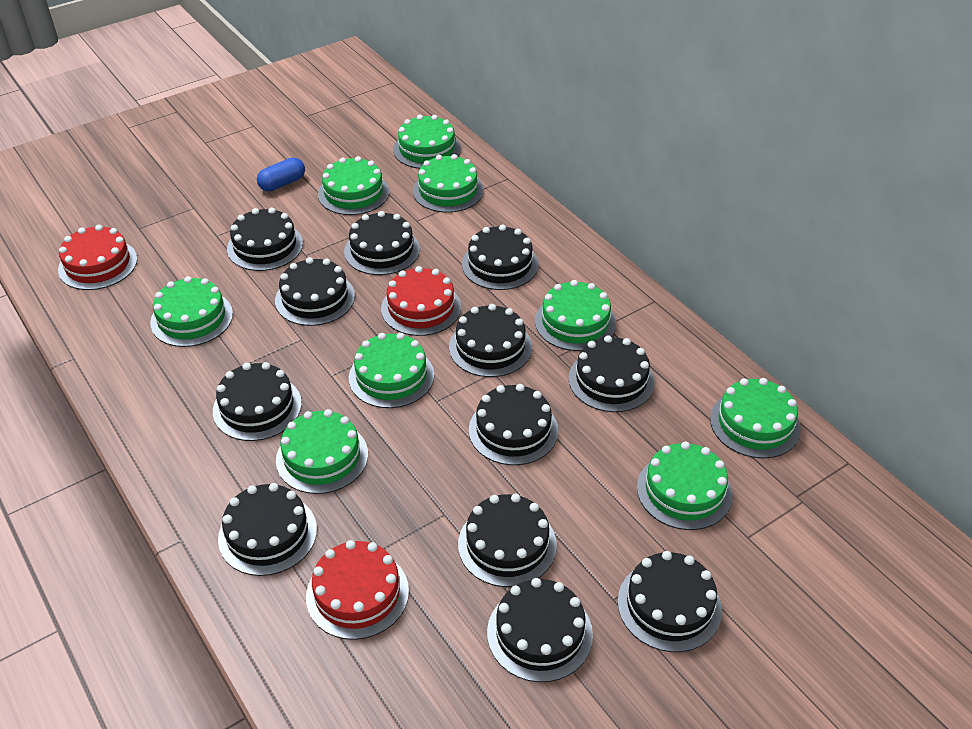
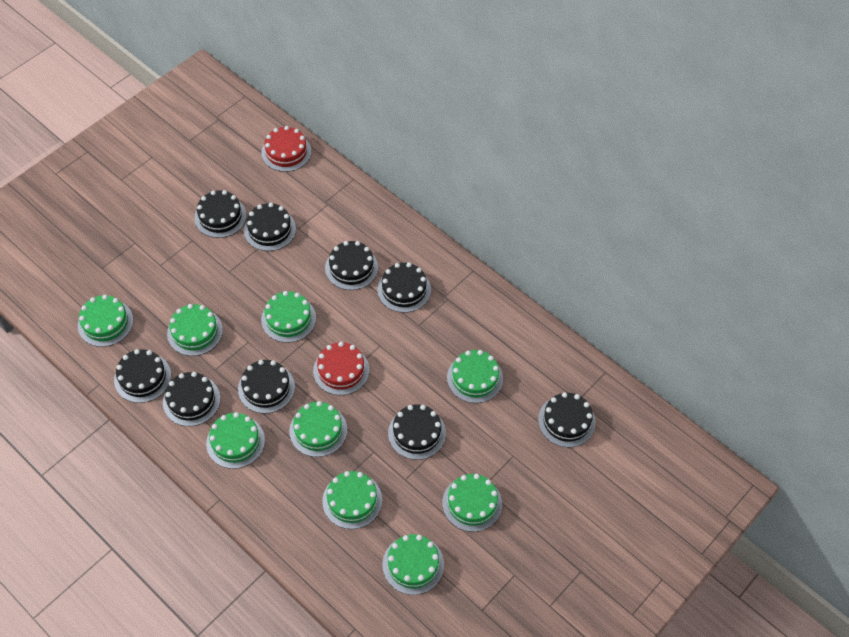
black cake: [213,362,302,441] [218,483,317,576] [227,208,303,271] [275,257,355,326] [344,211,420,275] [449,304,532,377] [458,494,557,587] [462,225,538,290] [469,384,558,465] [487,578,593,682] [569,335,655,412] [618,551,722,652] = 12 -> [114,349,171,403] [163,372,220,426] [194,190,246,238] [238,360,295,414] [244,203,296,251] [325,241,378,290] [377,262,431,313] [388,404,446,460] [538,392,596,447] = 9
blue capsule: [257,158,305,191] = 1 -> none = 0
red cake: [58,225,138,290] [306,540,409,640] [381,266,461,336] = 3 -> [261,126,311,172] [313,342,369,395] = 2

